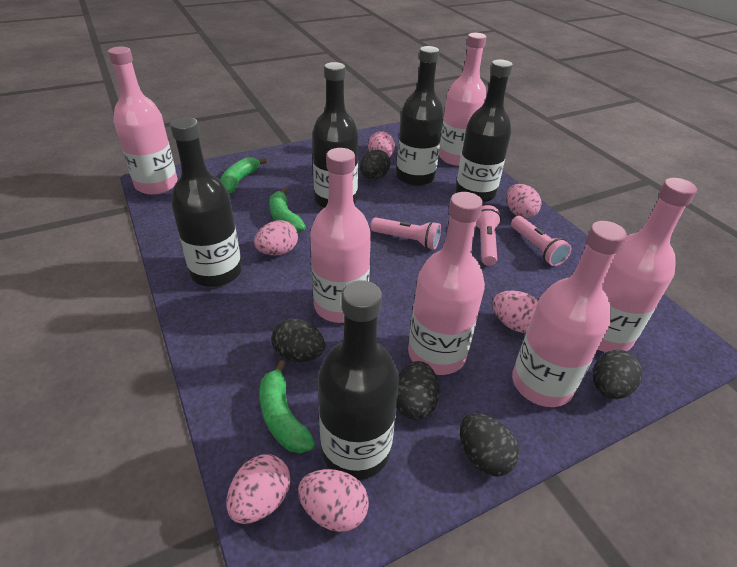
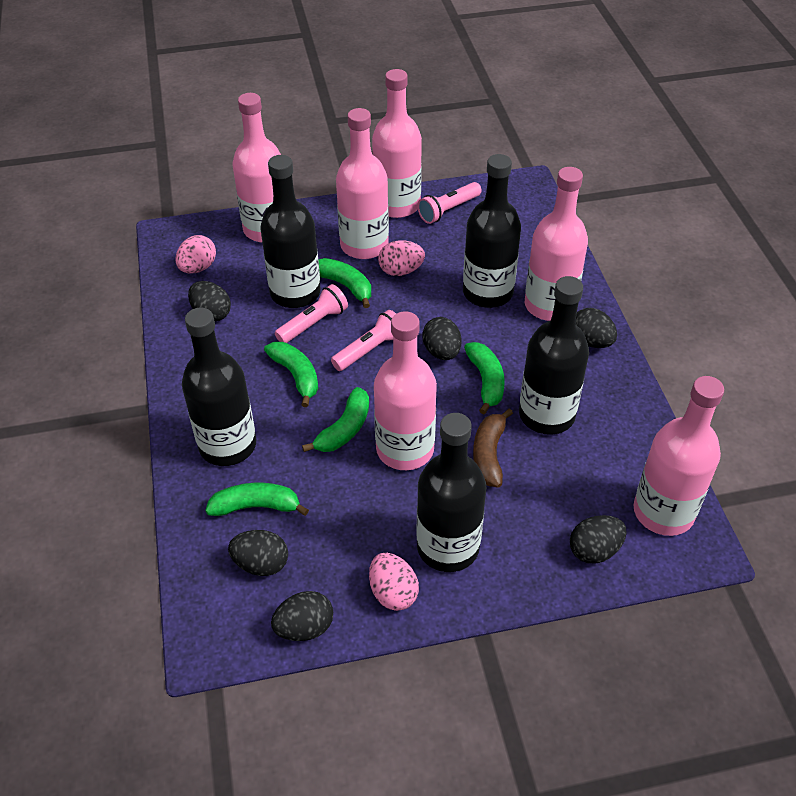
black egg: [271,319,325,362] [360,150,391,179] [396,361,440,420] [460,413,519,477] [593,350,642,399] = 5 -> [188,281,231,322] [228,530,288,576] [271,591,333,641] [422,317,461,360] [570,515,627,563] [576,308,617,348] = 6
brown banana: none = 0 -> [473,408,513,487] = 1
green banana: [220,157,267,194] [260,360,315,453] [269,187,306,233] = 3 -> [205,483,309,516] [264,342,318,407] [302,387,369,452] [318,258,371,308] [464,342,505,414] = 5
pink egg: [226,454,290,524] [254,220,298,256] [298,469,369,532] [368,131,395,158] [492,291,538,333] [506,184,542,218] = 6 -> [175,235,216,273] [369,553,419,611] [378,240,425,276] = 3

